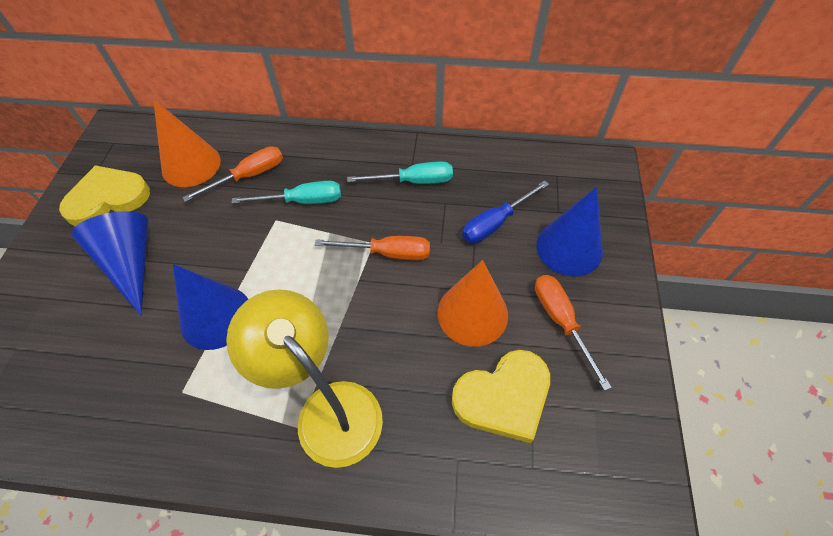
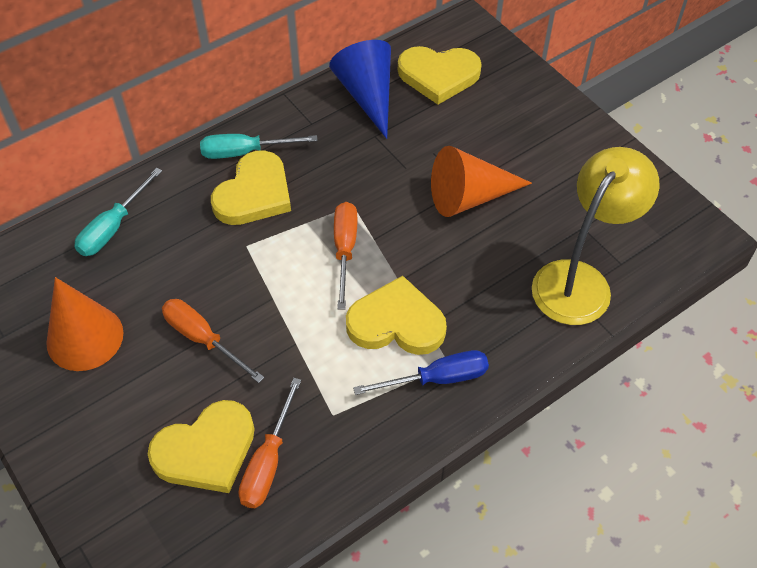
blue cone: [71,211,149,315] [173,264,248,350] [537,187,603,277] = 3 -> [329,40,391,139] = 1
yellow heart: [59,165,150,227] [452,350,550,443] = 2 -> [148,400,255,493] [211,150,291,225] [346,276,447,355] [398,46,482,105] = 4

